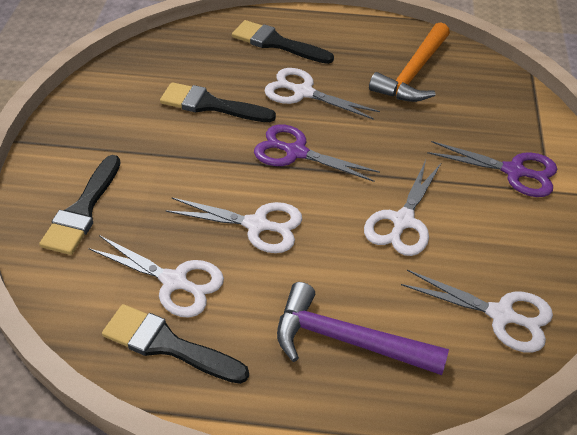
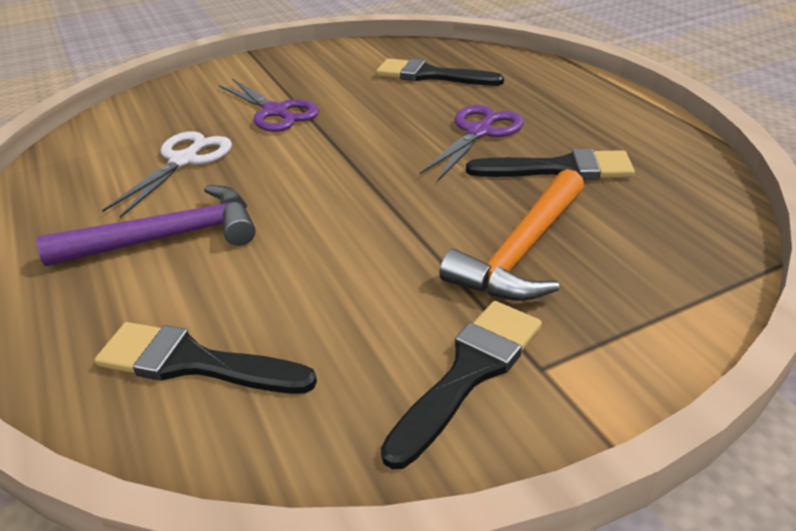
white scissors: [88,235,224,317] [165,197,302,253] [264,68,380,120] [364,160,442,256] [401,270,553,353] = 5 -> [102,131,232,218] = 1

